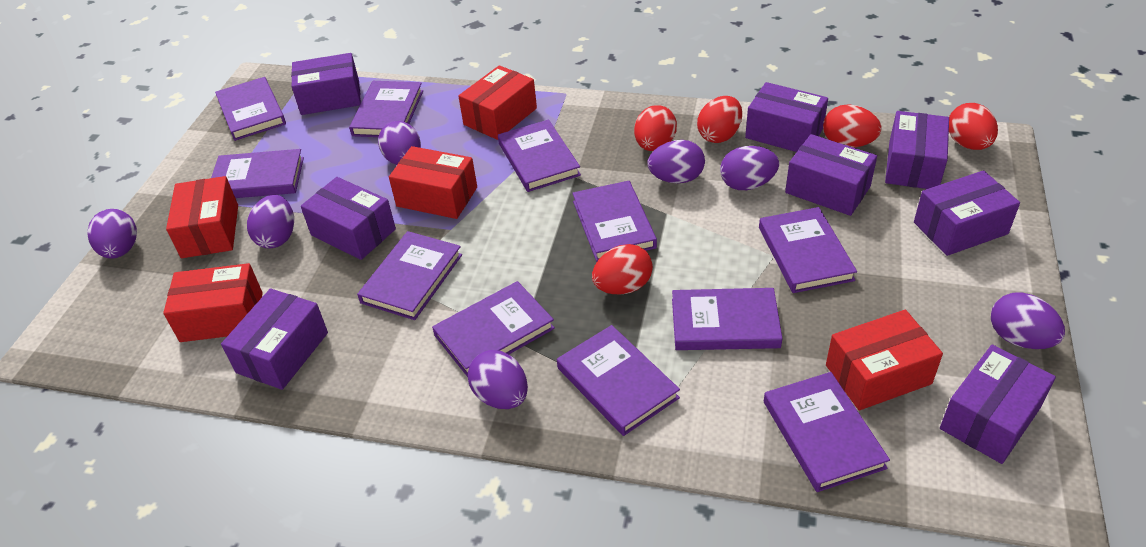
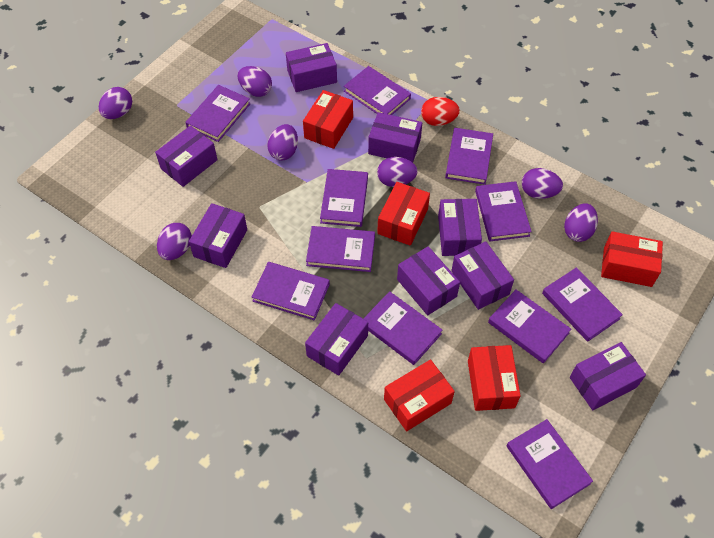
purple box: [221,288,328,390] [291,53,361,115] [301,177,396,260] [745,82,828,152] [785,134,877,216] [885,111,949,189] [914,170,1020,256] [940,344,1056,464] = 8 -> [155,125,218,187] [189,203,247,268] [286,43,337,92] [305,303,368,376] [368,112,422,162] [397,246,460,315] [438,199,482,256] [451,241,514,310] [570,342,646,410] = 9
red egg: [592,244,653,294] [634,105,677,151] [697,96,742,143] [823,104,882,148] [949,103,998,150] = 5 -> [421,97,460,126] = 1

